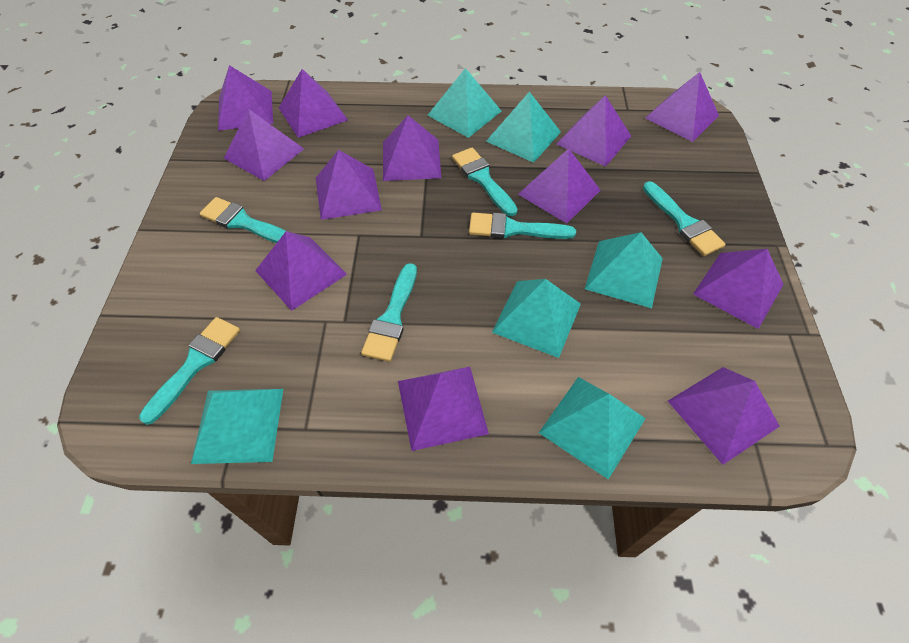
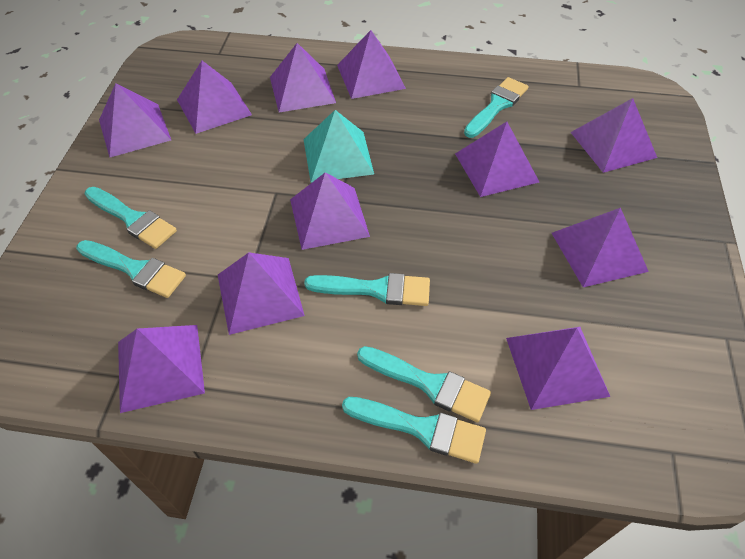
purple pyramid: [218,65,273,131] [224,109,304,181] [255,231,347,311] [279,69,348,138] [316,150,382,220] [383,115,441,181] [398,367,489,451] [518,148,601,223] [557,95,631,167] [645,72,719,142] [668,367,780,465] [693,249,784,329] = 12 -> [99,83,171,157] [118,325,205,413] [177,61,252,134] [218,252,305,335] [270,43,336,112] [290,172,370,250] [337,30,406,99] [455,121,539,197] [506,327,610,410] [552,208,649,287] [570,98,657,173] = 11
turquoise pyramid: [191,389,283,464] [428,68,501,138] [486,92,561,163] [492,279,581,358] [539,377,646,479] [585,232,663,308] = 6 -> [303,110,374,183] = 1

